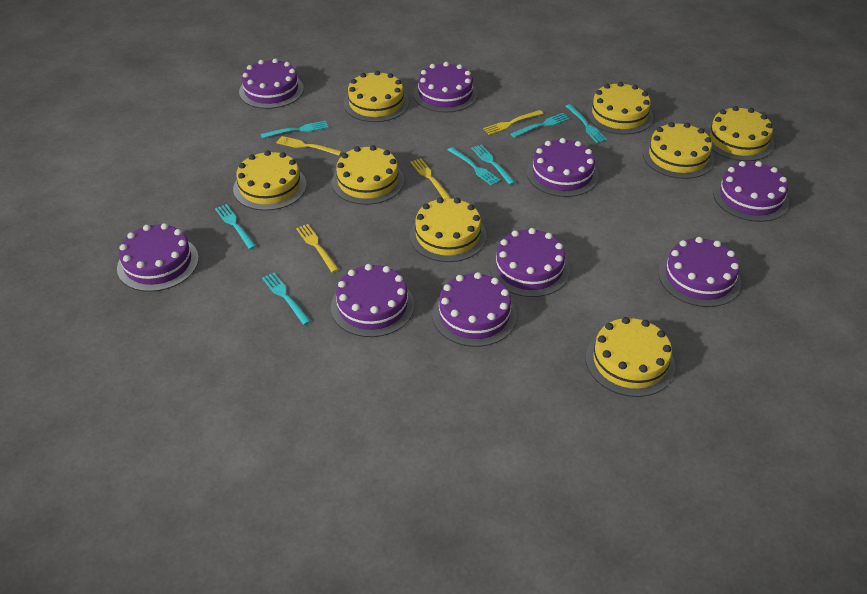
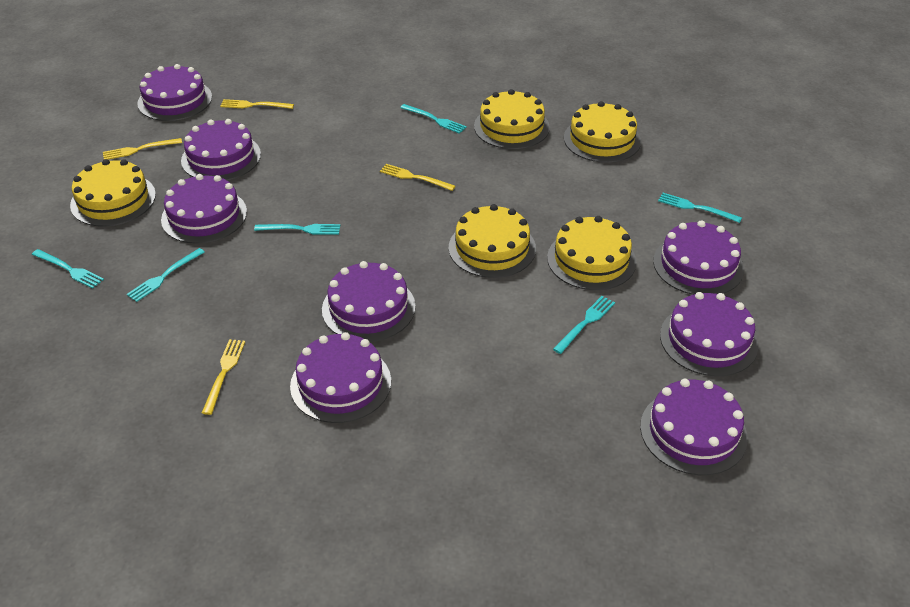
purple cake: [117,223,199,292] [239,58,304,109] [331,264,414,337] [413,62,478,113] [432,272,517,347] [489,228,570,297] [527,138,599,197] [658,237,741,307] [713,161,789,222] = 9 -> [137,64,212,121] [161,174,247,244] [181,119,261,180] [290,332,391,423] [322,261,415,342] [640,379,748,475] [653,220,744,295] [660,292,758,376] = 8
turquoise fork: [215,204,256,249] [261,121,329,138] [262,273,311,325] [448,147,501,186] [471,144,516,185] [511,113,570,137] [565,104,607,143] = 7 -> [32,249,104,289] [127,248,205,302] [254,224,340,235] [400,104,467,134] [553,296,615,354] [658,193,742,223] = 6
yellow cake: [233,150,307,211] [332,145,404,205] [344,71,409,122] [409,197,487,262] [586,82,653,135] [586,317,675,397] [643,122,714,179] [704,106,774,161] = 8 -> [70,159,156,227] [449,204,536,278] [474,89,550,149] [547,216,636,290] [564,101,641,163] = 5

